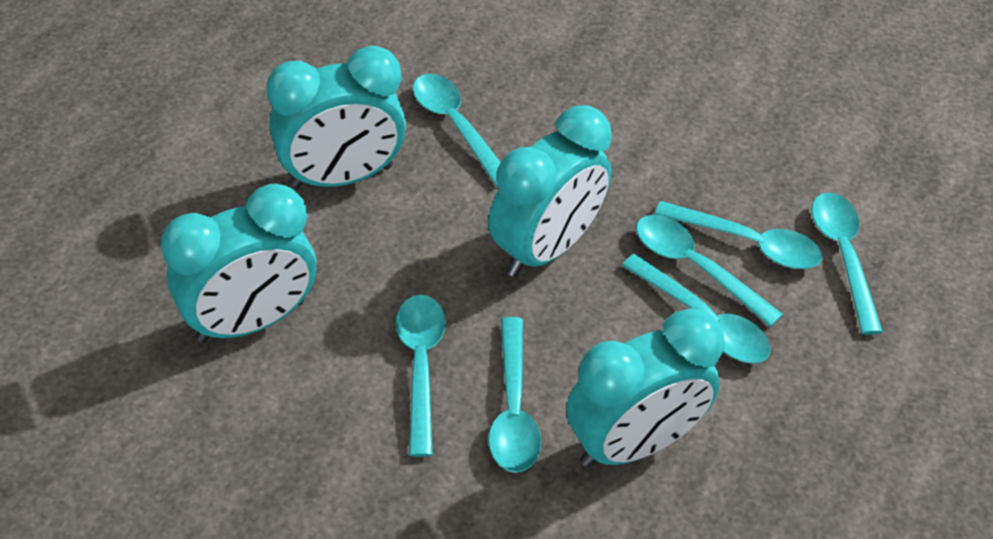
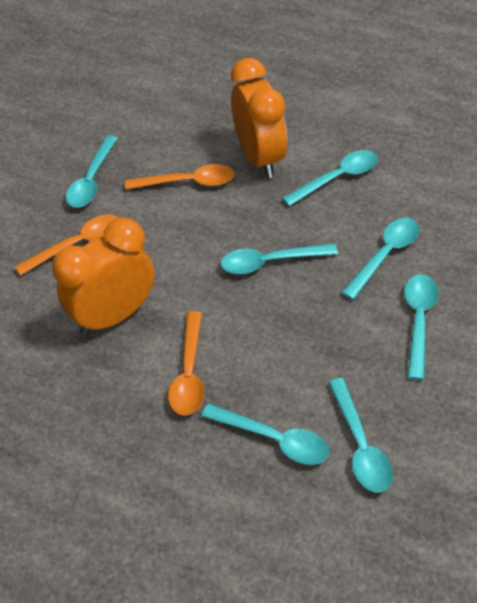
orange clock: none = 0 -> [52,218,155,335] [231,58,287,178] = 2
orange spoon: none = 0 -> [15,214,119,276] [125,164,234,190] [168,311,204,416] = 3
turquoise clock: [161,184,316,343] [266,45,406,189] [488,105,612,277] [567,308,725,467] = 4 -> none = 0

